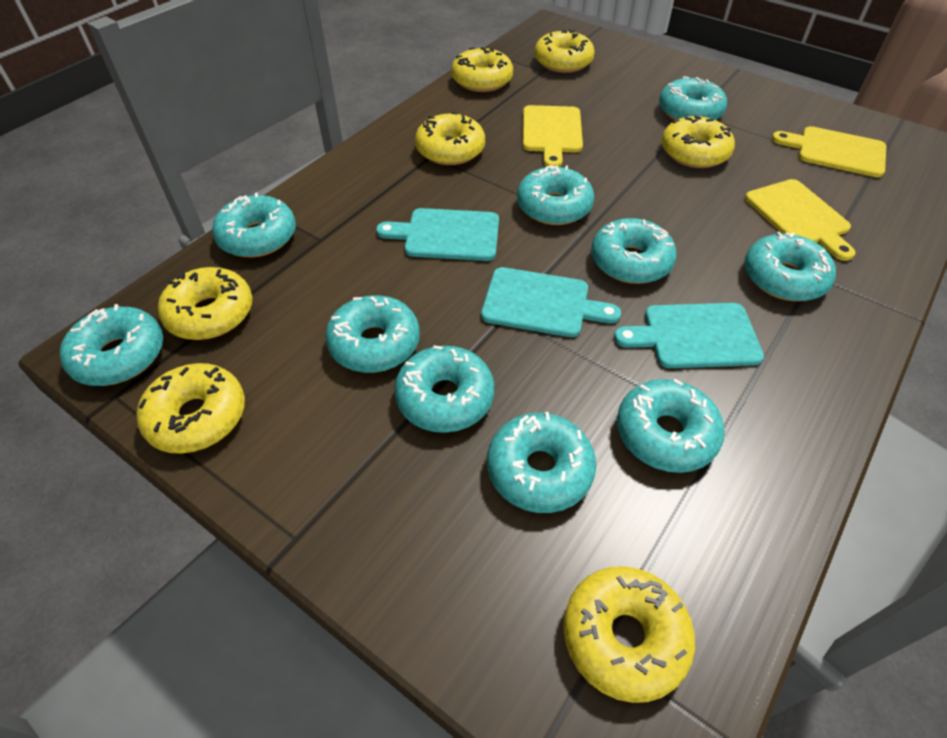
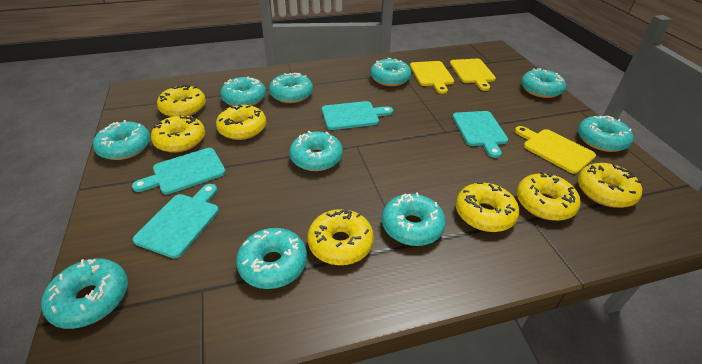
turquoise cutting board: [376,208,499,261] [481,267,621,337] [614,303,764,368] = 3 -> [132,148,226,194] [133,184,219,258] [322,101,393,130] [452,111,508,158] = 4

